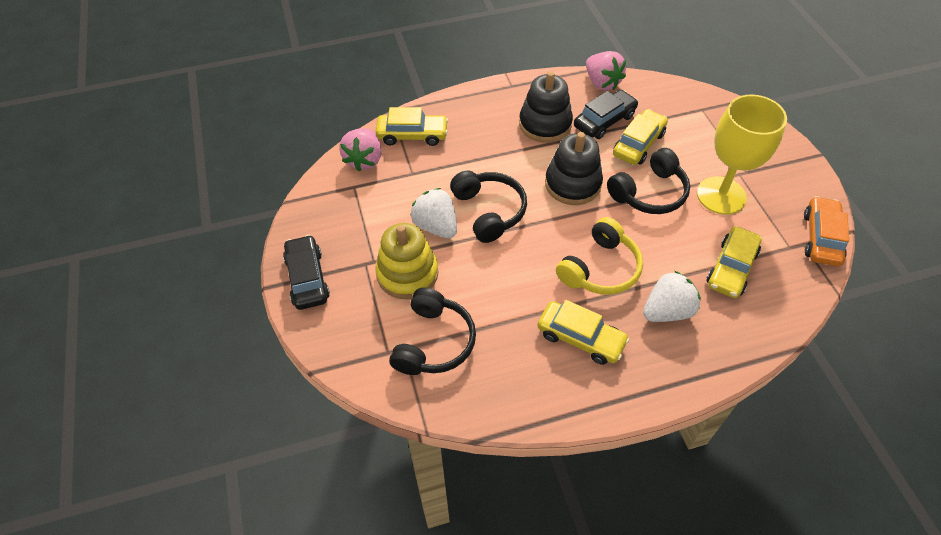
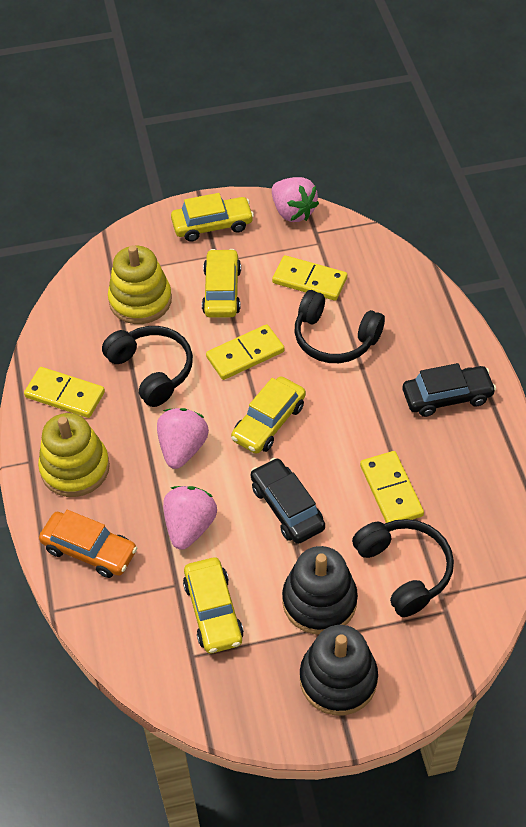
pink strawberry: [339,128,382,172] [586,51,626,90] = 2 -> [157,408,209,469] [163,486,217,550] [272,177,319,222] = 3
white strawberry: [410,188,457,238] [643,271,701,322] = 2 -> none = 0
yellow domino: none = 0 -> [24,367,105,418] [206,324,284,380] [272,255,347,301] [360,451,424,523] = 4
yellow goblet: [697,94,787,215] = 1 -> none = 0
yellow headphones: [556,217,643,295] = 1 -> none = 0
yellow stacking toy: [375,223,438,299] = 1 -> [38,413,110,497] [108,245,172,324] = 2

